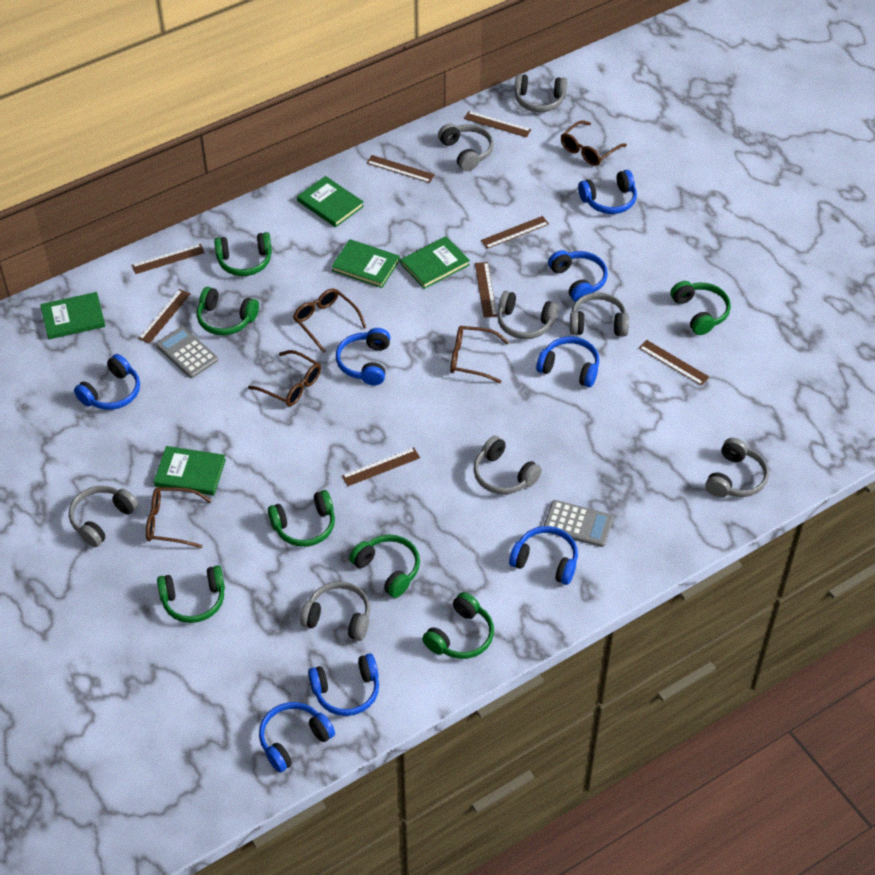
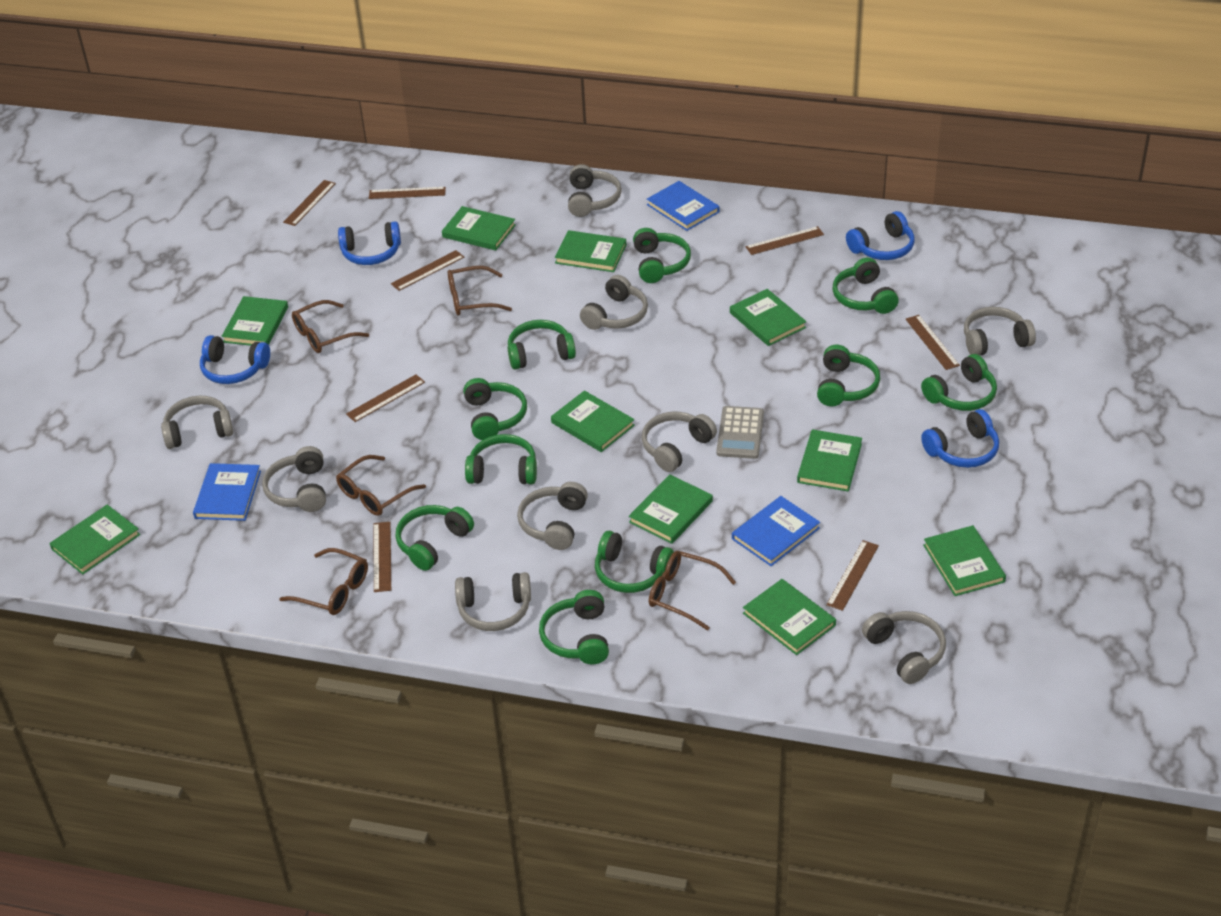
blue book: none = 0 -> [193,463,261,521] [647,181,719,231] [732,496,820,566] = 3
blue headphones: [74,354,140,410] [259,702,335,772] [308,653,379,716] [336,328,390,385] [509,526,578,585] [536,336,599,387] [548,250,608,302] [578,170,637,214] = 8 -> [200,335,270,384] [338,221,401,265] [846,211,914,260] [921,409,999,468] = 4
green book: [40,292,106,339] [154,446,226,495] [297,176,364,227] [331,239,400,288] [401,236,470,289] = 5 -> [49,505,140,575] [221,296,288,346] [442,206,516,250] [551,390,635,452] [555,230,626,272] [629,474,713,544] [730,289,806,346] [743,579,836,655] [797,429,862,491] [923,525,1006,596] = 10
green headphones: [157,565,225,623] [197,287,259,335] [214,232,272,276] [268,490,335,547] [349,535,420,598] [422,592,494,659] [671,281,731,335] = 7 -> [396,505,474,571] [463,378,527,440] [465,434,537,484] [508,320,576,370] [539,590,609,664] [595,531,674,593] [633,228,691,283] [817,345,880,406] [833,257,899,314] [921,354,997,411] = 10
grey calculator: [156,326,218,378] [544,500,613,547] = 2 -> [716,406,764,459] = 1
grey headphones: [69,486,138,547] [300,582,370,641] [438,124,494,171] [474,436,542,494] [497,291,558,339] [515,74,567,112] [570,292,629,336] [706,438,769,497] = 8 -> [161,396,233,449] [262,446,326,512] [455,572,531,631] [517,482,588,550] [568,164,622,217] [580,275,648,330] [642,412,717,472] [862,611,946,684] [964,307,1036,355] = 9

